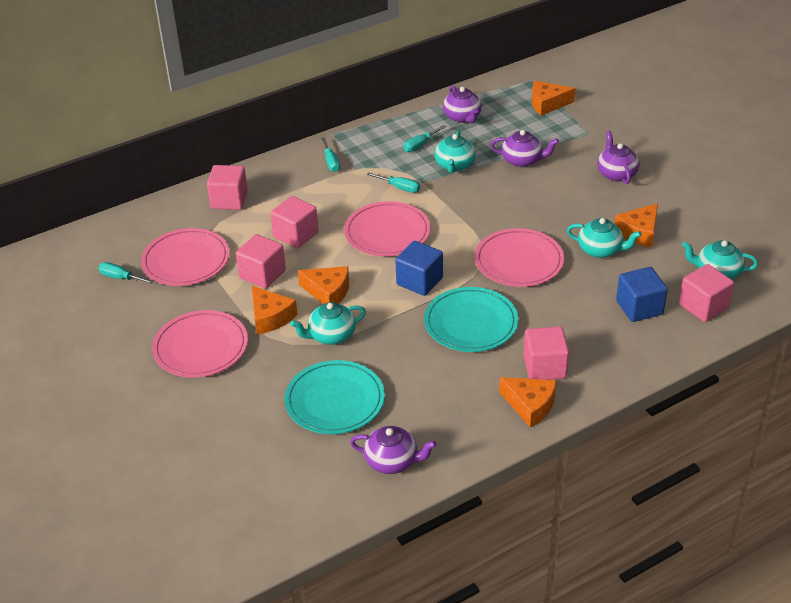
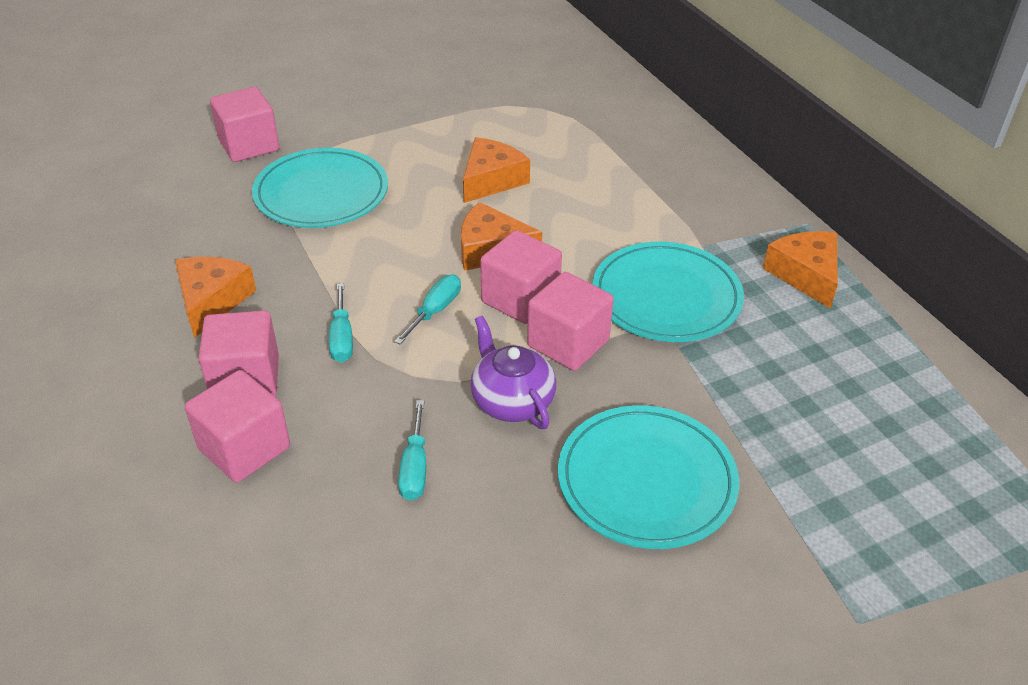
blue cube: [395,241,443,296] [616,267,668,322] = 2 -> none = 0
orange cheese: [251,286,297,335] [298,266,349,304] [499,377,556,428] [532,81,575,116] [614,203,658,248] = 5 -> [175,257,256,338] [461,202,542,271] [463,137,530,203] [763,231,838,309] = 4
pink plate: [141,228,229,286] [152,310,248,378] [344,201,430,257] [475,228,564,287] = 4 -> none = 0
purple teapot: [350,426,437,474] [443,85,482,123] [491,130,559,167] [597,130,639,184] = 4 -> [470,316,556,429] = 1
turquoise plate: [284,360,385,434] [424,287,518,352] = 2 -> [252,148,388,228] [558,405,739,549] [593,242,744,342] = 3
turquoise screwdriver: [98,262,154,284] [321,137,340,172] [367,172,420,193] [404,125,446,152] = 4 -> [329,283,353,362] [394,275,461,345] [398,400,426,501] = 3
turquoise teapot: [290,302,366,345] [435,131,476,173] [567,218,642,258] [682,240,758,280] = 4 -> none = 0

